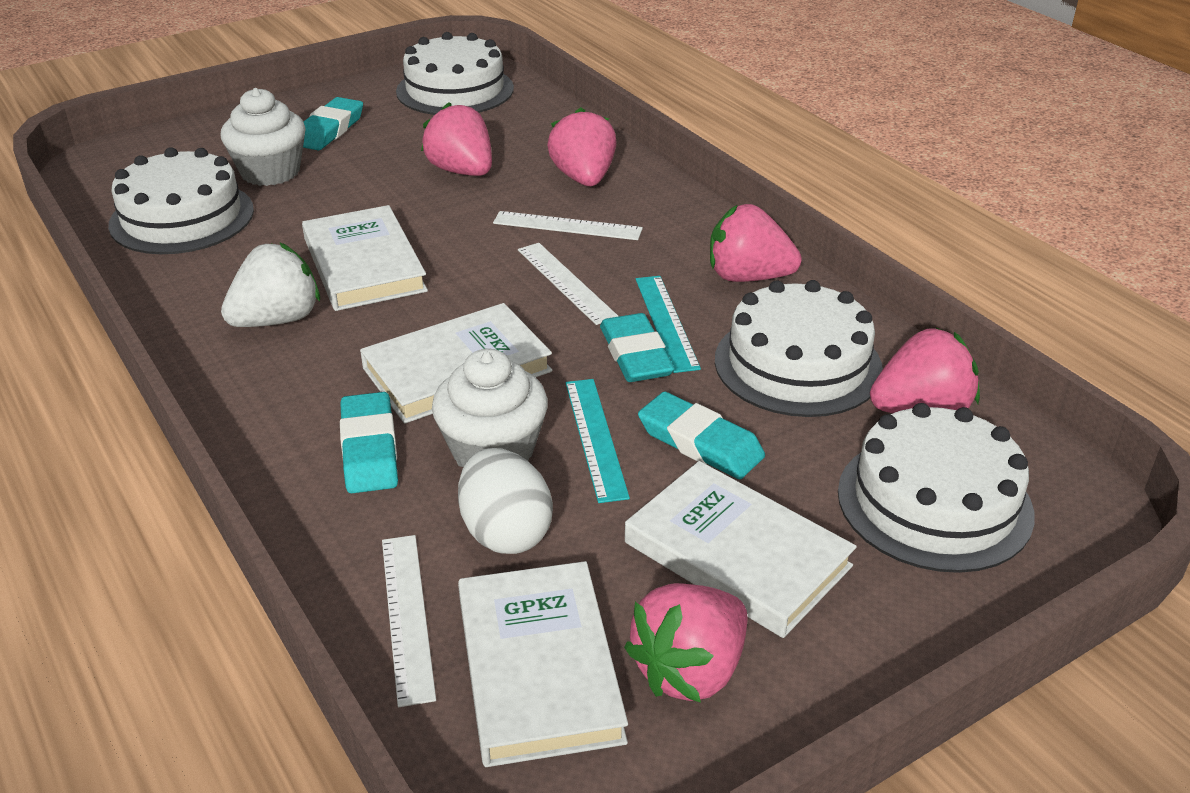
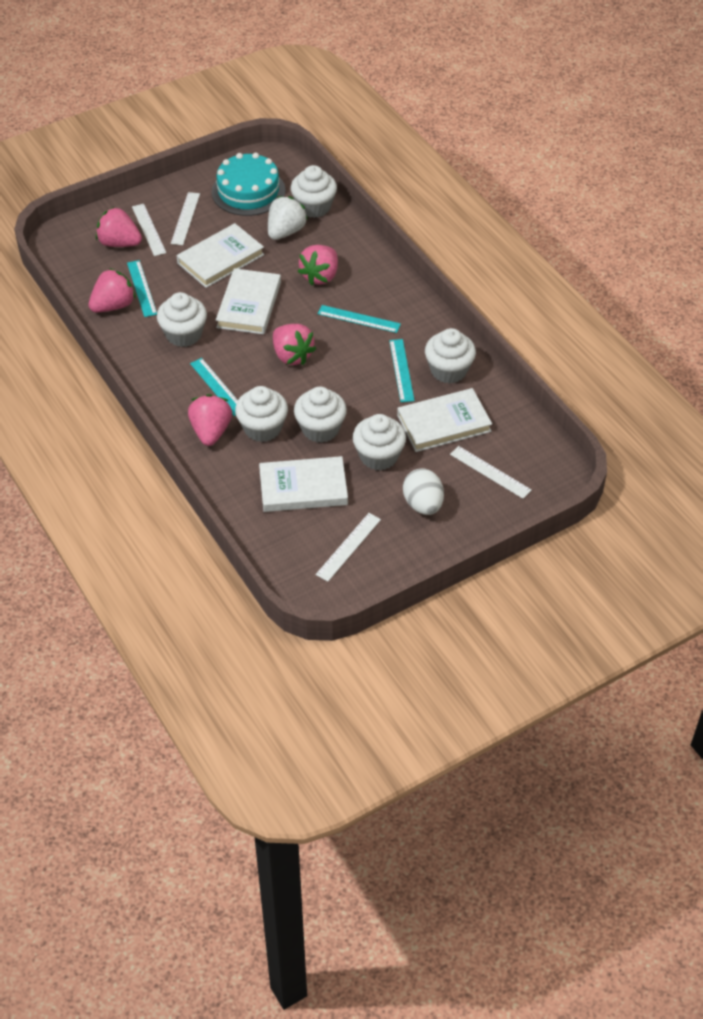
turquoise cake: none = 0 -> [212,153,286,216] = 1
turquoise eraser: [303,97,363,150] [340,392,398,493] [600,313,675,382] [638,392,765,479] = 4 -> none = 0
turquoise ruler: [566,379,630,503] [636,276,701,373] = 2 -> [127,260,157,317] [190,358,238,416] [318,305,401,333] [389,339,415,402] = 4
white cake: [108,147,254,254] [396,32,514,115] [715,280,883,417] [838,403,1035,573] = 4 -> none = 0
white cupcake: [220,88,306,186] [432,349,548,467] = 2 -> [157,292,207,347] [235,386,288,442] [290,165,337,218] [294,387,347,443] [352,414,406,471] [425,328,476,384] = 6
white ruler: [382,535,436,707] [493,211,643,240] [518,243,619,325] = 3 -> [132,204,166,256] [171,192,200,245] [316,513,381,582] [450,446,532,499] = 4

